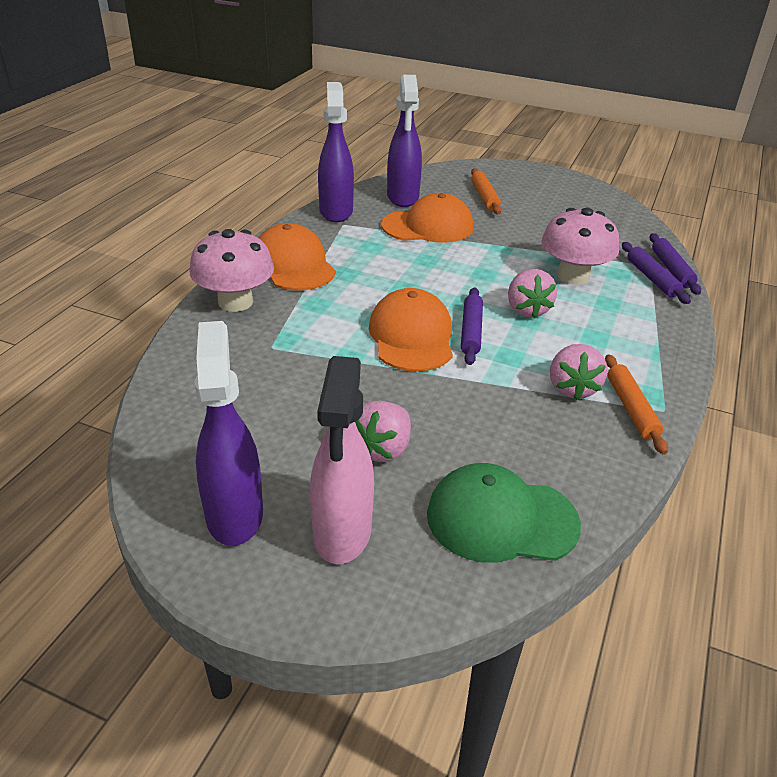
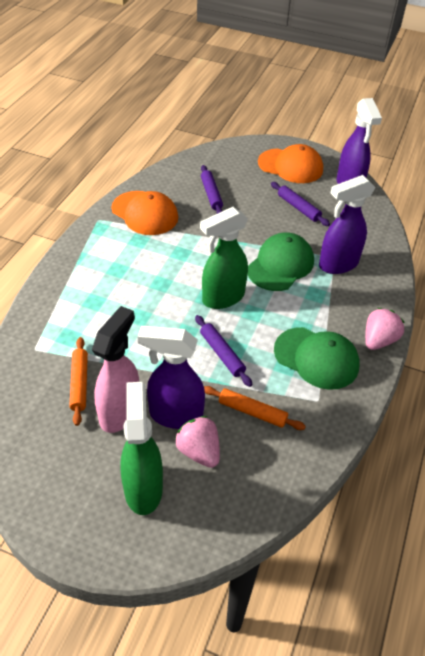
green cap: [427,463,581,563] = 1 -> [248,232,314,291] [274,327,360,390] = 2
green spray bottle: none = 0 -> [120,382,163,515] [200,207,248,309] = 2
orange cap: [258,223,336,291] [369,288,453,372] [381,193,473,243] = 3 -> [111,191,178,235] [258,144,323,183] = 2
pink mushroom: [190,229,274,312] [541,207,619,285] = 2 -> none = 0
pink strawberry: [355,401,411,462] [508,269,557,318] [550,344,608,401] = 3 -> [175,416,220,468] [365,308,405,350] = 2

